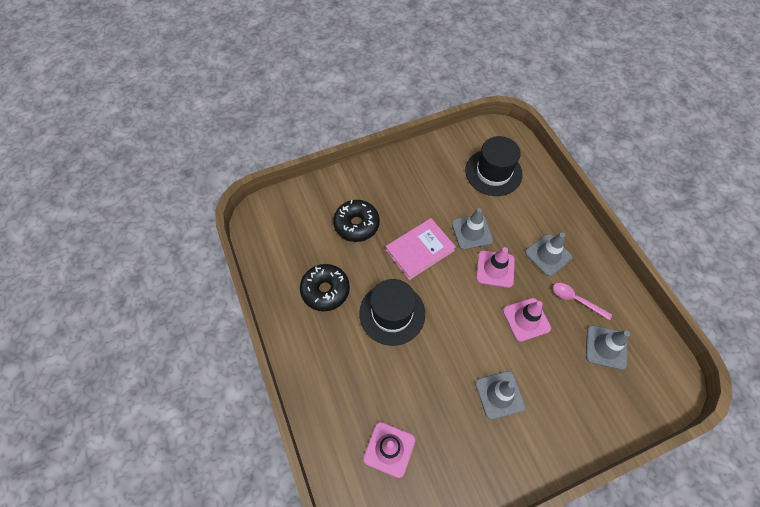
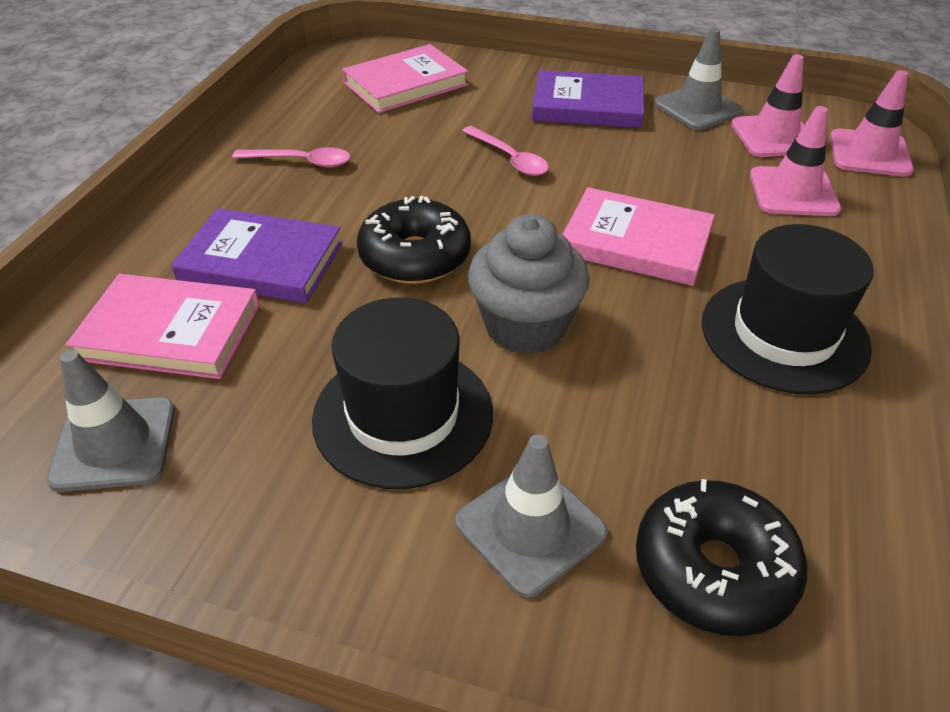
grey cupcake: none = 0 -> [468,214,590,354] = 1
grey traffic cone: [452,208,493,250] [475,371,526,420] [525,233,573,276] [586,325,630,370] = 4 -> [47,350,175,492] [455,434,608,597] [654,28,743,130] = 3
pink book: [386,218,456,280] = 1 -> [66,274,260,379] [342,44,468,113] [563,187,715,286] = 3
pink spoon: [553,283,612,320] = 1 -> [232,147,350,168] [462,126,549,176] = 2
purple book: none = 0 -> [171,208,342,303] [532,70,644,128] = 2

